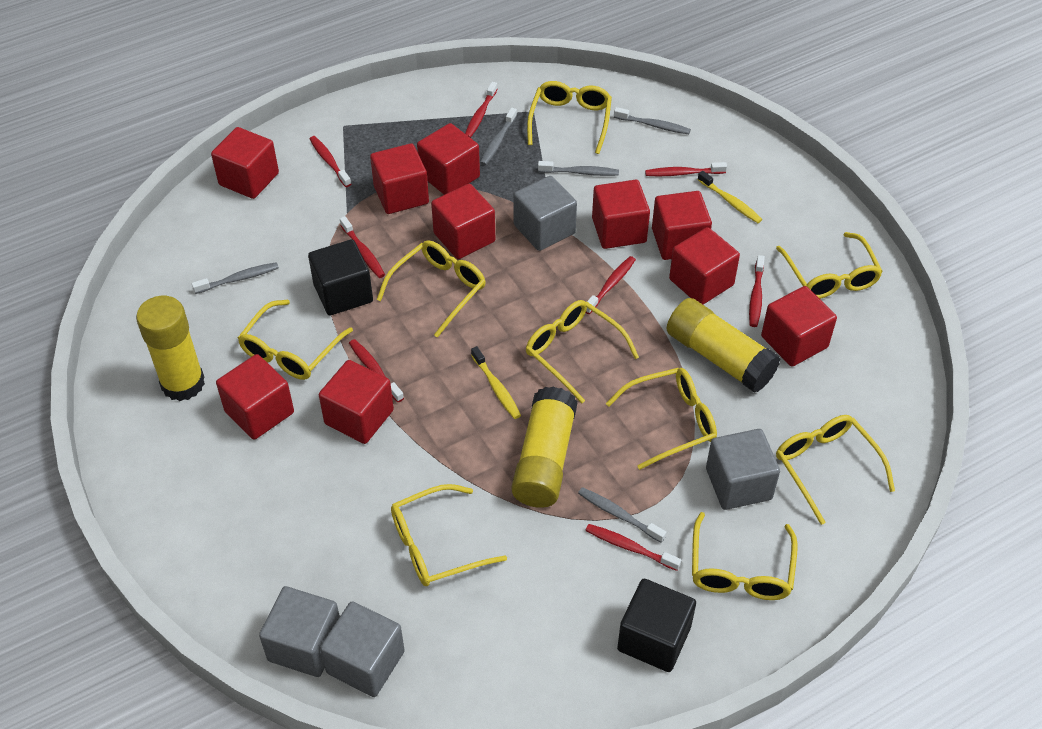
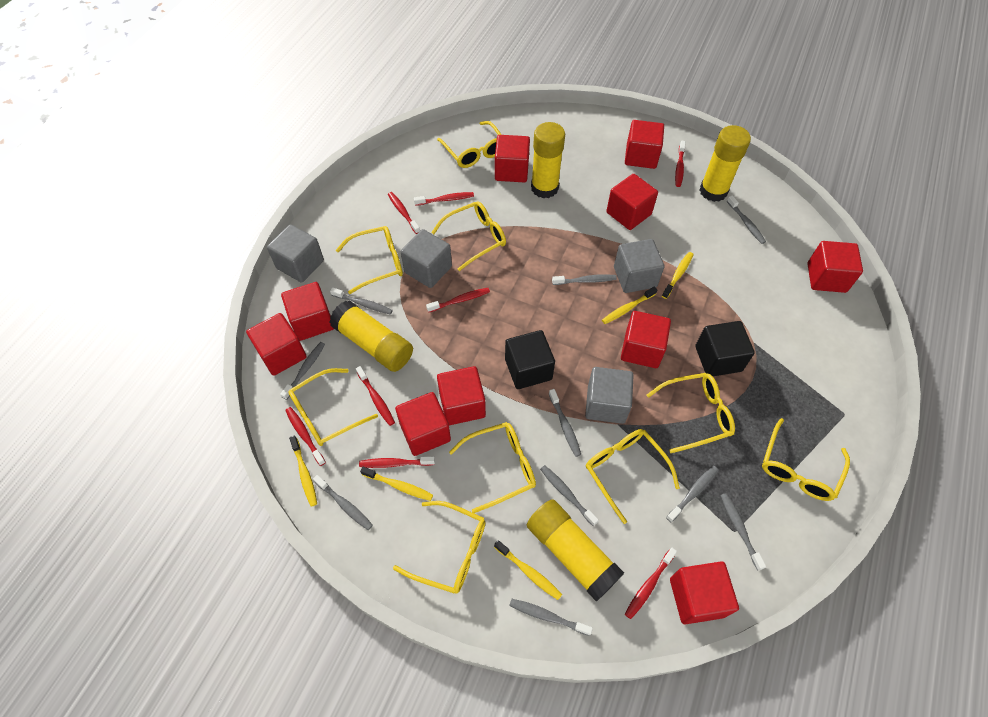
grey toothbrush: [192,262,279,294] [480,108,517,165] [538,161,619,176] [578,487,666,543] [614,107,691,134] = 5 -> [280,342,325,400] [313,475,373,530] [330,287,393,315] [509,599,593,636] [540,465,599,526] [549,389,581,457] [552,274,617,285] [666,466,718,523] [720,493,766,571] [727,195,766,244] = 10
yellow glue stick: [136,296,205,401] [511,386,578,508] [666,298,780,393] = 3 -> [330,300,413,372] [527,499,624,601] [531,122,565,198] [700,125,751,202] = 4
yellow toothbrush: [471,346,521,419] [697,171,762,223] = 2 -> [289,435,317,507] [360,467,433,501] [494,540,562,600] [602,286,657,324] [662,252,694,299] = 5

